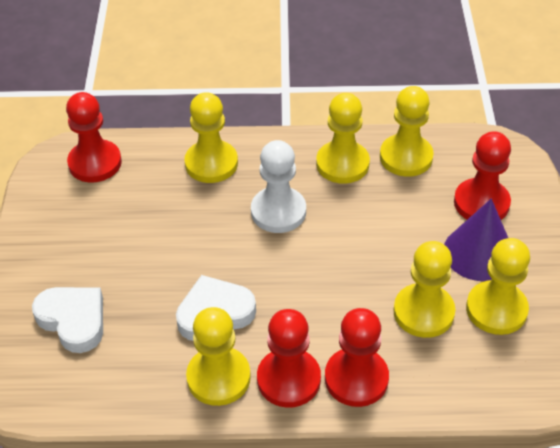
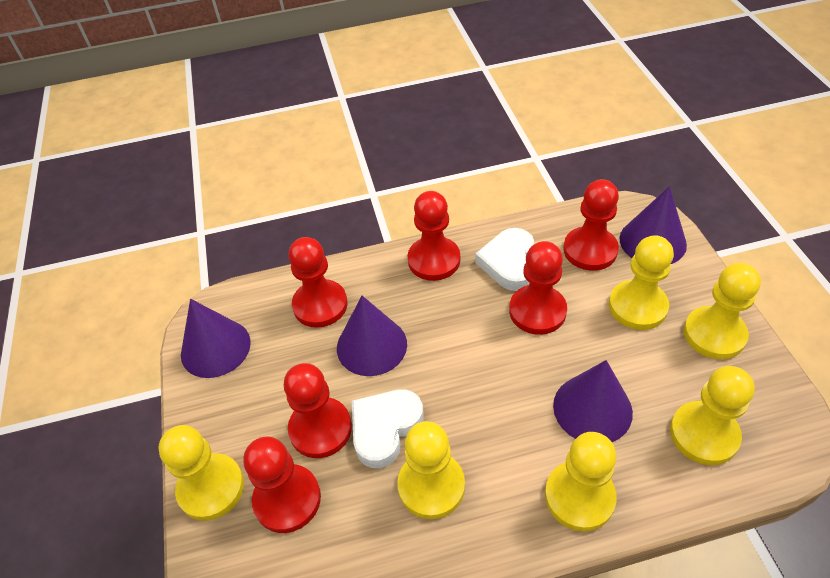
purple cone: [444,199,508,281] = 1 -> [181,299,251,378] [337,296,407,376] [553,360,633,442] [619,186,687,264] = 4
red pawn: [66,92,122,183] [257,309,321,408] [325,308,389,407] [454,131,511,220] = 4 -> [244,436,321,533] [284,363,352,458] [288,237,348,328] [407,191,460,281] [509,241,567,335] [563,179,619,271] = 6
white pawn: [251,140,306,233] = 1 -> none = 0

